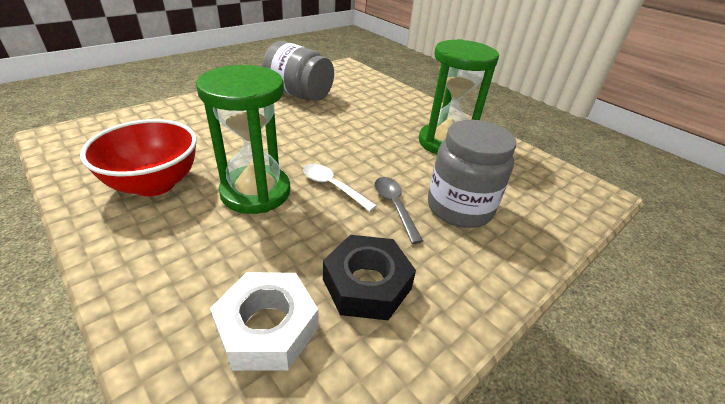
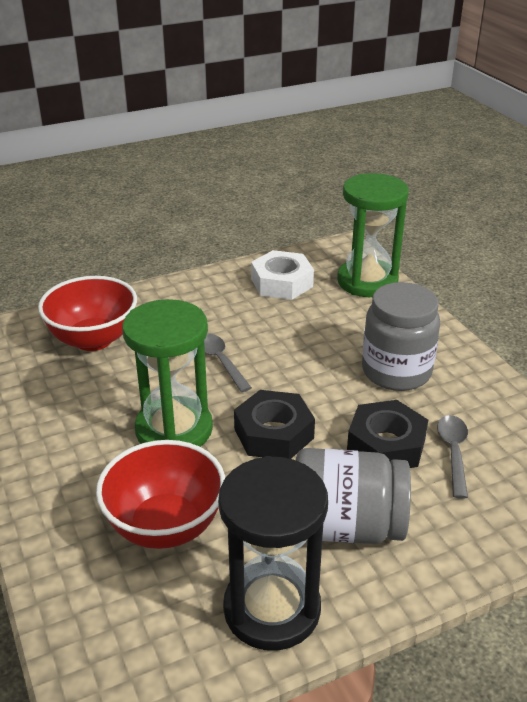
black hourglass: none = 0 -> [218,456,328,651] = 1
black nut: [323,235,416,320] = 1 -> [234,390,315,459] [347,400,428,468] = 2
grey spoon: [374,177,423,244] = 1 -> [204,333,252,392] [437,415,468,499] = 2
red bowl: [80,119,197,196] = 1 -> [38,276,137,351] [96,440,225,549] = 2
white spoon: [303,164,377,212] = 1 -> none = 0

